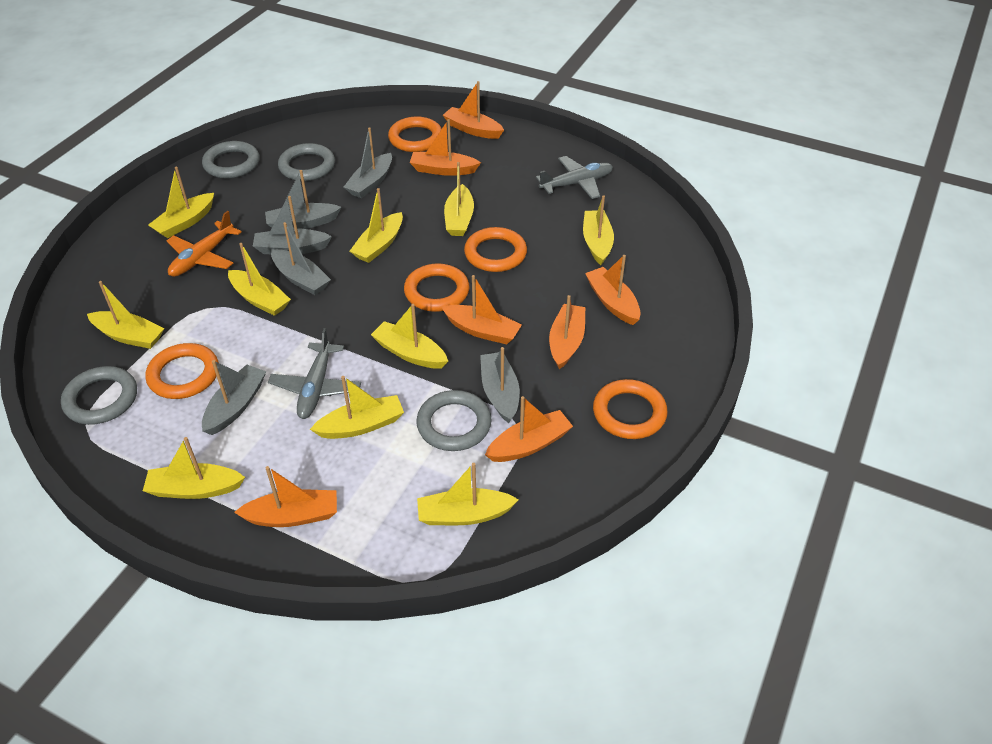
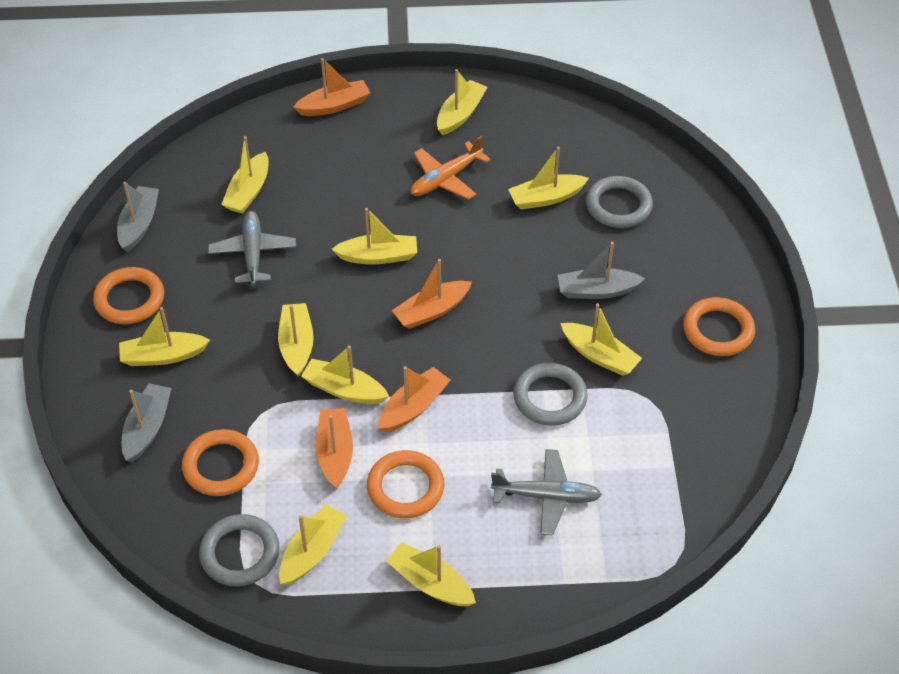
grey boat: [202,360,266,435] [253,196,332,254] [265,170,341,229] [271,222,331,295] [344,127,392,198] [480,347,520,423] = 6 -> [117,182,159,252] [122,383,172,462] [558,242,645,299] = 3
grey ring: [61,366,137,425] [202,141,260,178] [278,143,335,181] [416,390,492,451] = 4 -> [199,514,280,586] [513,363,588,426] [586,176,653,228] = 3
orange boat: [234,466,337,527] [410,119,481,176] [442,275,522,344] [443,81,504,139] [485,396,573,462] [549,295,585,369] [585,255,641,325] = 7 -> [294,58,370,116] [316,408,353,488] [378,366,450,432] [392,259,472,329] = 4
orange ring: [146,343,219,399] [388,117,442,152] [404,263,469,312] [464,227,527,272] [593,379,668,439] = 5 -> [93,267,164,324] [182,429,259,496] [367,450,444,518] [683,297,755,356] = 4

